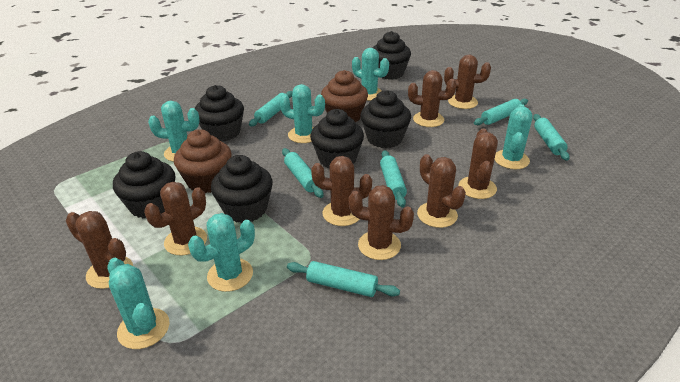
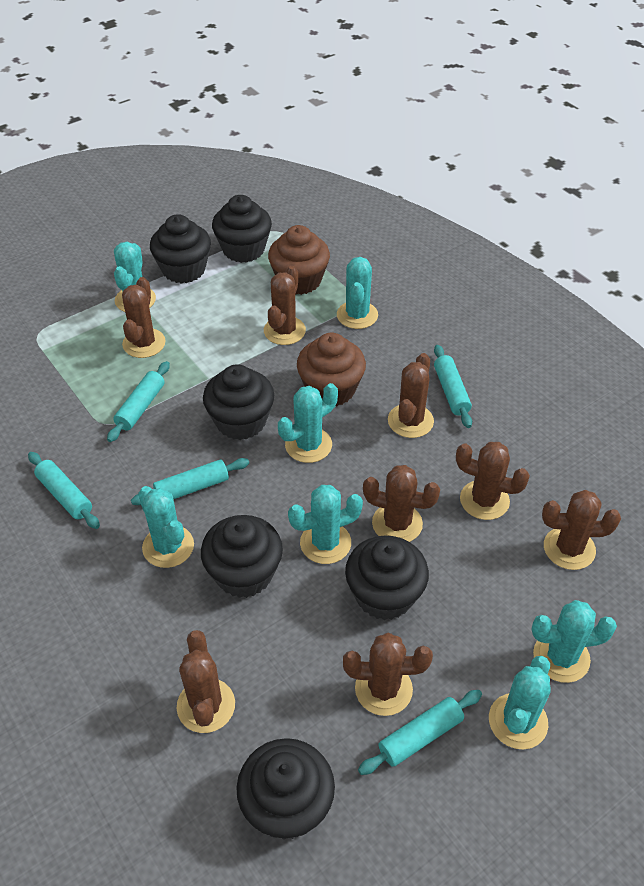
turquoise cactus: [107,258,169,349] [148,101,200,162] [188,213,255,292] [280,84,325,143] [352,48,389,101] [494,104,533,169] = 6 -> [114,242,156,312] [138,486,194,568] [278,383,338,463] [288,485,363,564] [337,257,378,329] [489,656,551,750] [532,600,617,683] = 7
turquoise rolling pin: [249,91,293,126] [282,148,324,198] [287,261,400,297] [380,150,407,207] [474,99,528,125] [533,114,570,161] = 6 -> [28,452,100,529] [107,361,170,442] [131,458,249,505] [358,690,482,775] [434,345,472,428] = 5

